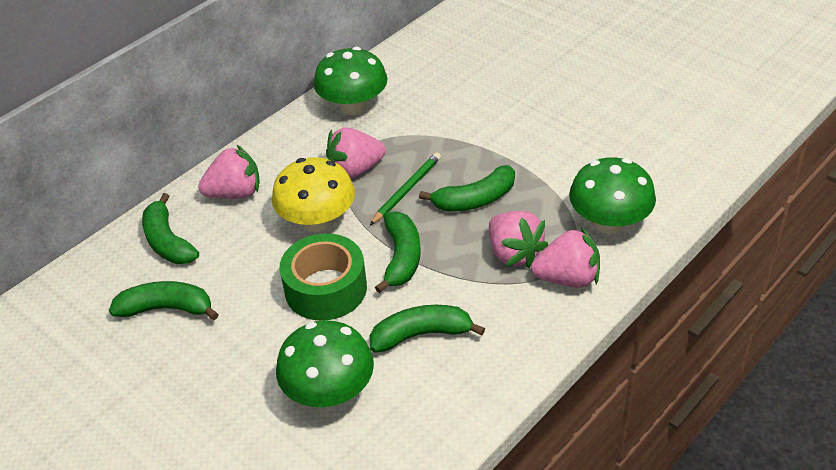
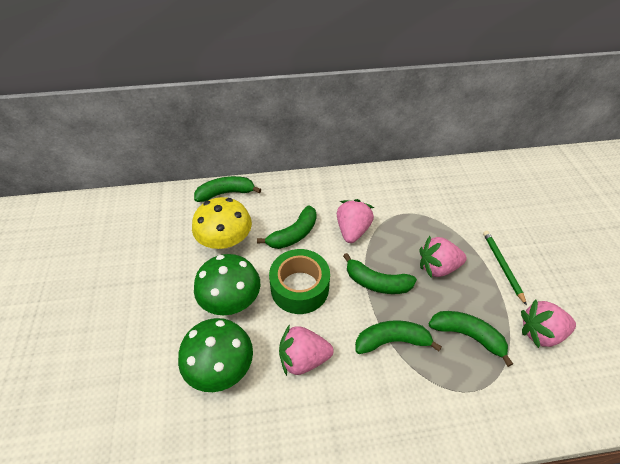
green mushroom: [276,320,374,407] [314,47,388,115] [569,157,656,234] = 3 -> [178,318,253,392] [194,254,260,315] = 2

